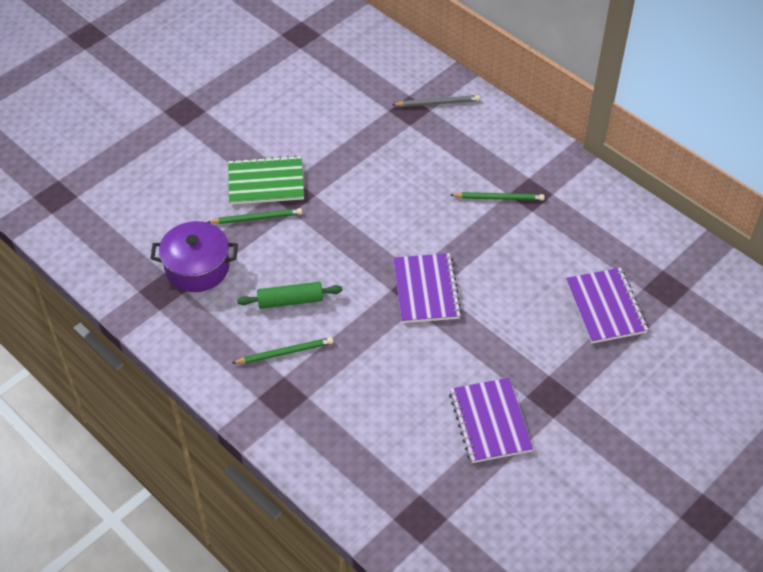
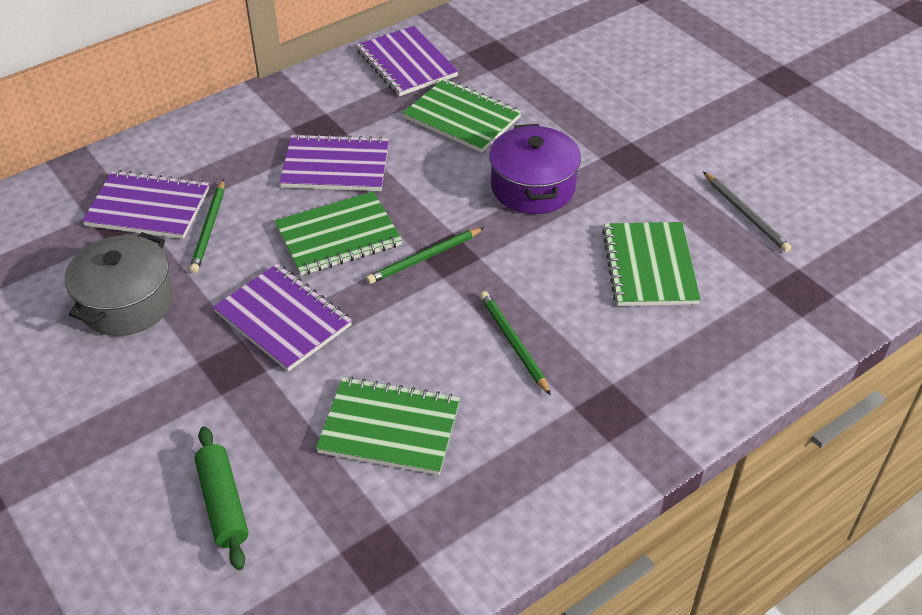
green notebook: [228,155,304,205] = 1 -> [275,191,402,276] [316,377,460,475] [403,78,522,153] [602,222,701,306] = 4
grey pot: none = 0 -> [65,232,173,336] = 1
purple notebook: [393,253,462,323] [449,378,533,463] [566,268,648,344] = 3 -> [82,170,209,239] [213,264,352,371] [279,133,389,191] [356,26,458,96] = 4

